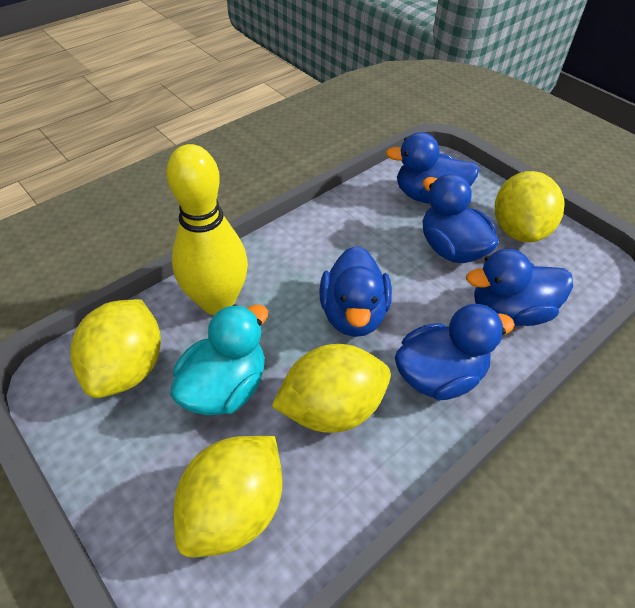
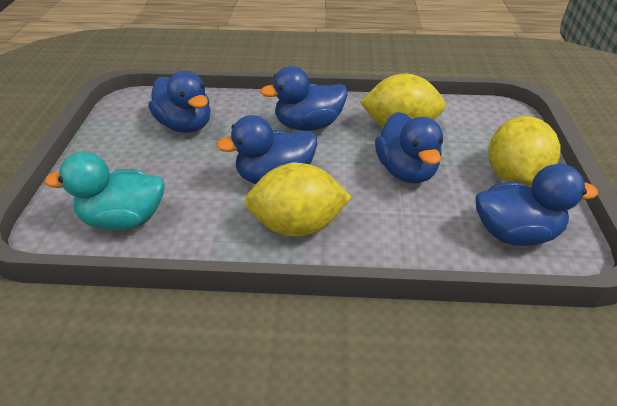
yellow bowling pin: [166,144,248,315] = 1 -> none = 0
yellow lemon: [70,299,161,398] [173,436,282,557] [271,344,391,433] [495,171,565,242] = 4 -> [245,163,352,237] [360,74,446,127] [488,116,561,186] = 3

